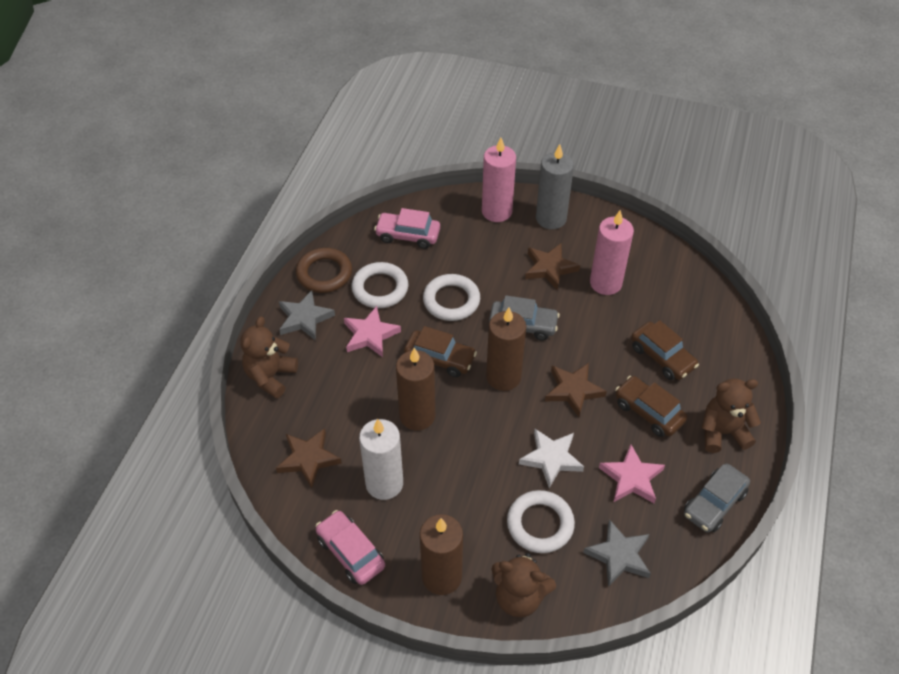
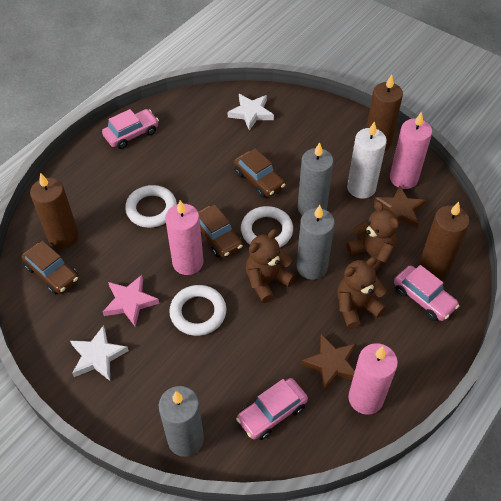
brown ring: [296,248,352,293] = 1 -> none = 0
brown star: [276,428,342,489] [525,243,580,290] [545,363,607,417] = 3 -> [301,334,356,391] [374,185,426,228] = 2
grey candle: [536,144,574,229] = 1 -> [159,386,204,457] [297,205,335,280] [298,142,334,215] = 3
grey car: [489,296,560,340] [684,464,750,533] = 2 -> none = 0
grey star: [279,290,335,341] [583,519,651,587] = 2 -> none = 0
pink candle: [482,137,516,222] [590,210,634,295] = 2 -> [165,200,204,275] [348,343,398,415] [390,112,432,189] = 3
pink car: [315,510,385,585] [374,208,440,249] = 2 -> [102,109,159,149] [236,378,308,440] [394,265,459,321] = 3
pink star: [344,306,401,357] [599,444,665,503] = 2 -> [103,275,159,327] = 1
white star: [519,429,584,488] = 1 -> [70,325,129,381] [228,94,274,131] = 2

